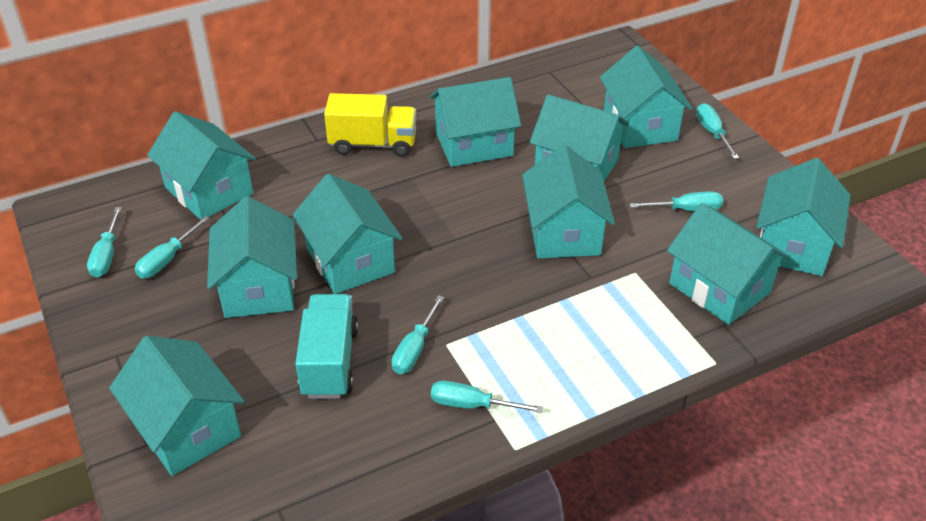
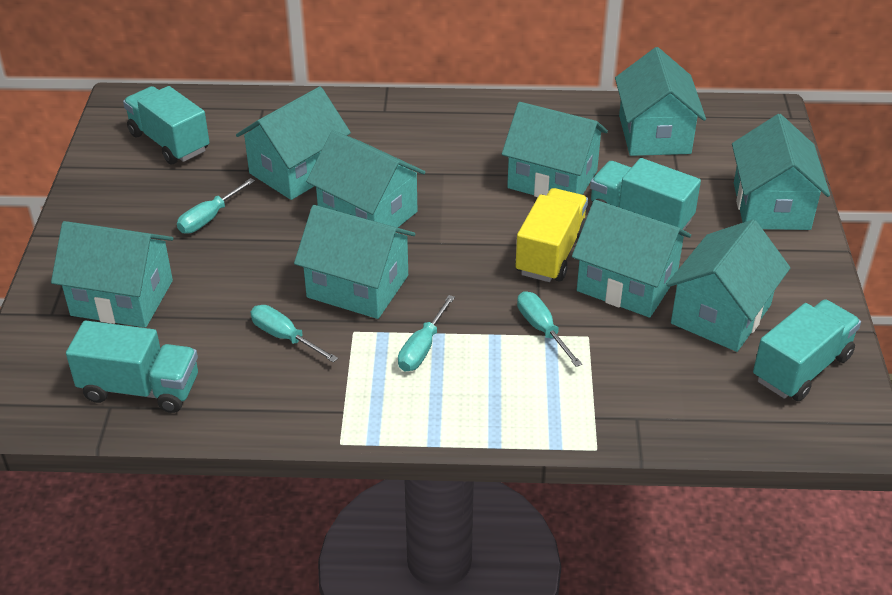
turquoise house: [109,336,244,476] [147,111,256,220] [207,196,297,318] [292,174,403,294] [430,77,521,167] [522,145,615,259] [530,94,629,181] [600,46,693,148] [667,203,790,325] [756,158,851,276] = 10 -> [51,221,173,328] [236,87,351,200] [294,205,415,319] [306,130,425,228] [502,102,608,197] [572,200,691,318] [615,47,706,156] [666,220,790,352] [732,114,830,230] = 9
turquoise screwdriver: [87,207,122,278] [135,216,210,278] [391,295,444,374] [431,381,544,413] [629,191,723,211] [696,103,739,159] = 6 -> [177,178,255,234] [250,305,338,363] [398,295,455,371] [517,291,582,367] = 4
turquoise truck: [295,294,358,399] = 1 -> [66,321,198,413] [123,86,209,164] [590,158,701,230] [753,299,861,401] = 4

